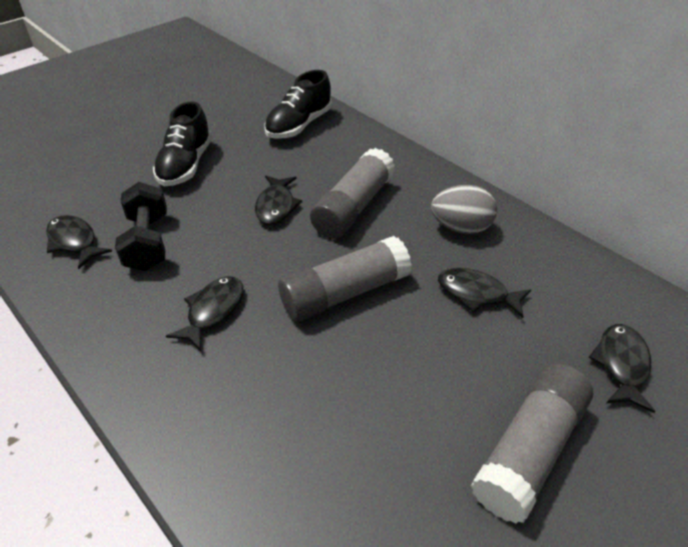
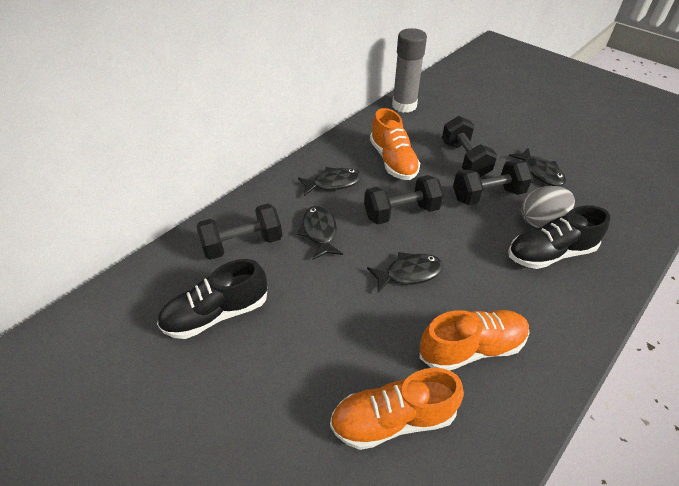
black dumbbell: [115,182,167,271] = 1 -> [196,203,282,260] [364,175,444,224] [442,116,497,177] [453,160,533,205] = 4
black fish: [46,215,112,269] [166,276,243,351] [255,176,302,225] [438,268,531,318] [589,324,656,413] = 5 -> [297,206,343,259] [298,167,362,196] [367,252,443,292] [509,148,566,186] = 4
grey glue stick: [278,236,412,321] [310,148,395,239] [471,364,593,524] = 3 -> [392,28,427,113] = 1
orange shoe: none = 0 -> [330,368,464,450] [370,108,420,180] [420,310,529,371] = 3

